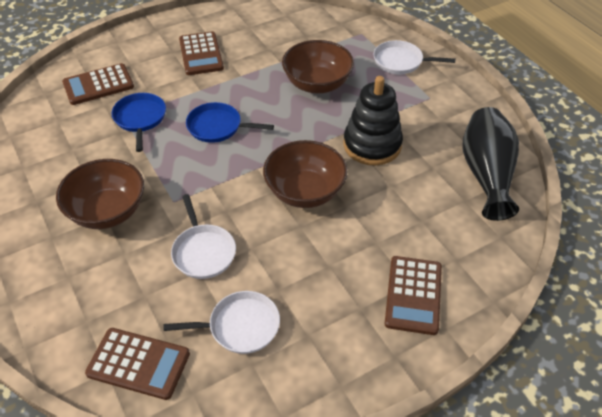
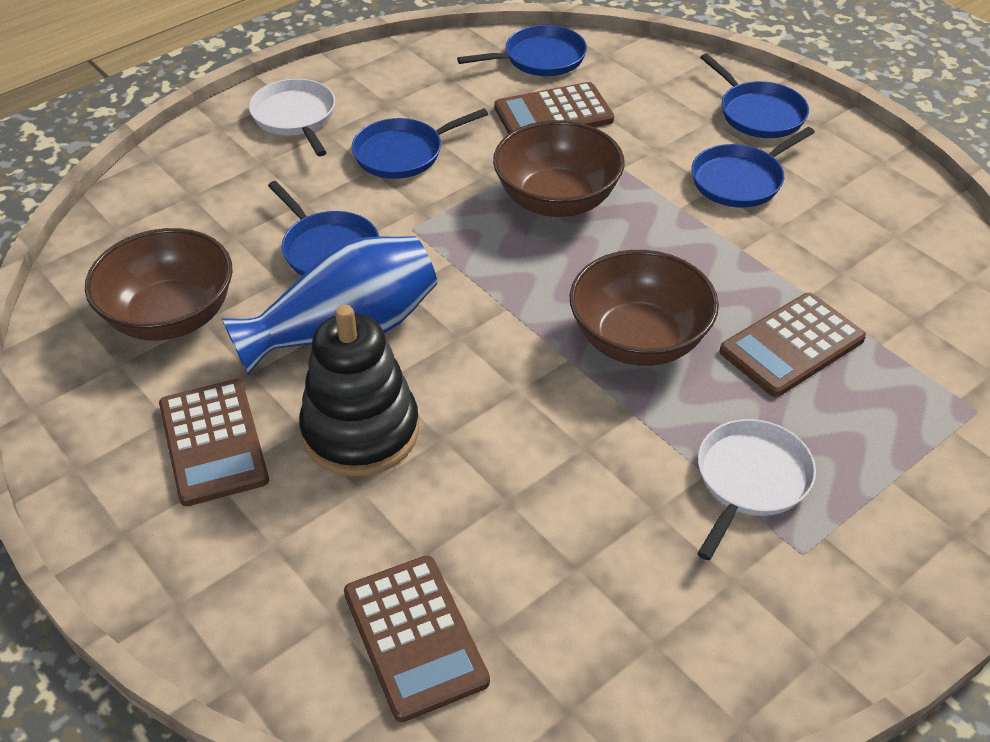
black vase: [463,107,519,221] = 1 -> none = 0
blue pan: [111,93,166,152] [186,102,274,143] = 2 -> [268,181,379,276] [352,108,488,179] [457,25,587,76] [691,127,815,208] [700,53,809,138] = 5
blue vase: none = 0 -> [221,236,437,375] = 1
white pan: [164,291,280,354] [171,194,236,279] [373,40,456,74] = 3 -> [249,79,335,156] [697,419,816,560] = 2

